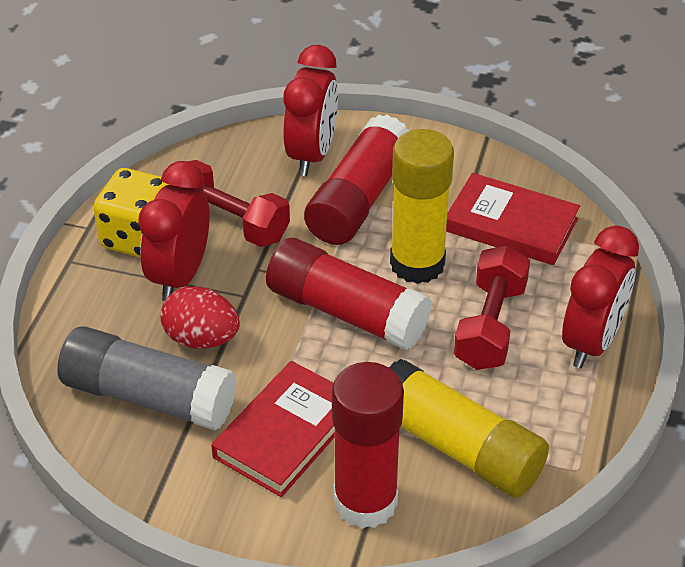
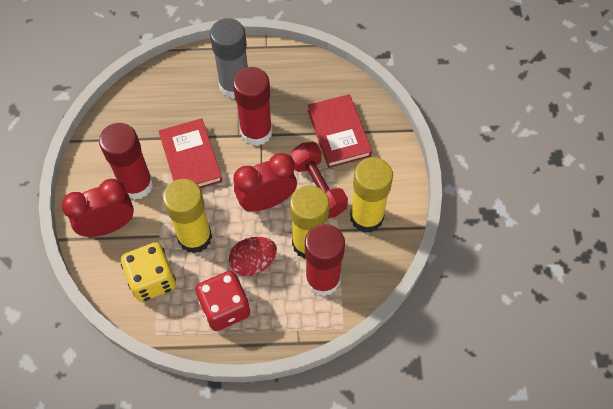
red clock: [138,161,209,301] [283,45,338,176] [562,225,639,368] = 3 -> [61,179,134,237] [233,153,297,211] = 2
red dice: none = 0 -> [195,271,250,331] = 1
red dumbbell: [187,160,290,247] [454,245,530,370] = 2 -> [290,142,348,218] = 1
yellow glue stick: [388,359,549,497] [390,129,454,284] = 2 -> [163,179,212,254] [290,185,329,259] [350,157,393,233] = 3

